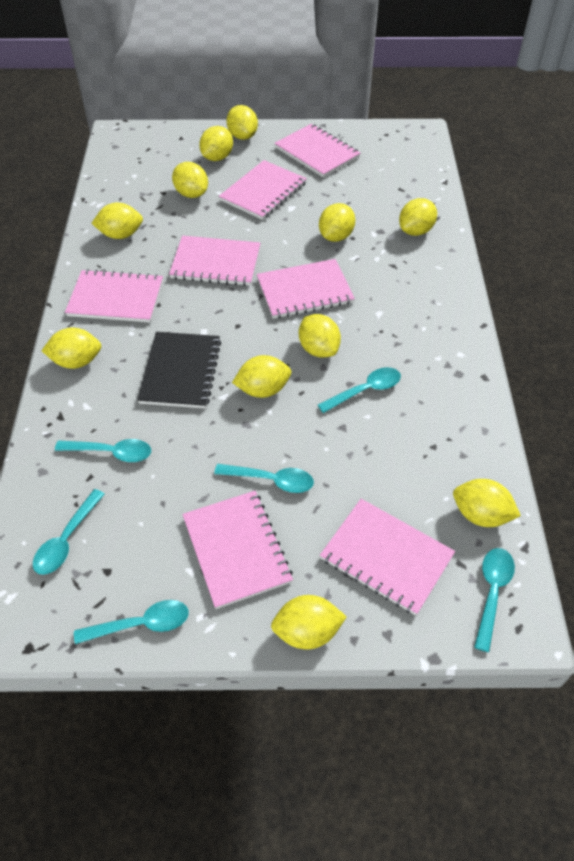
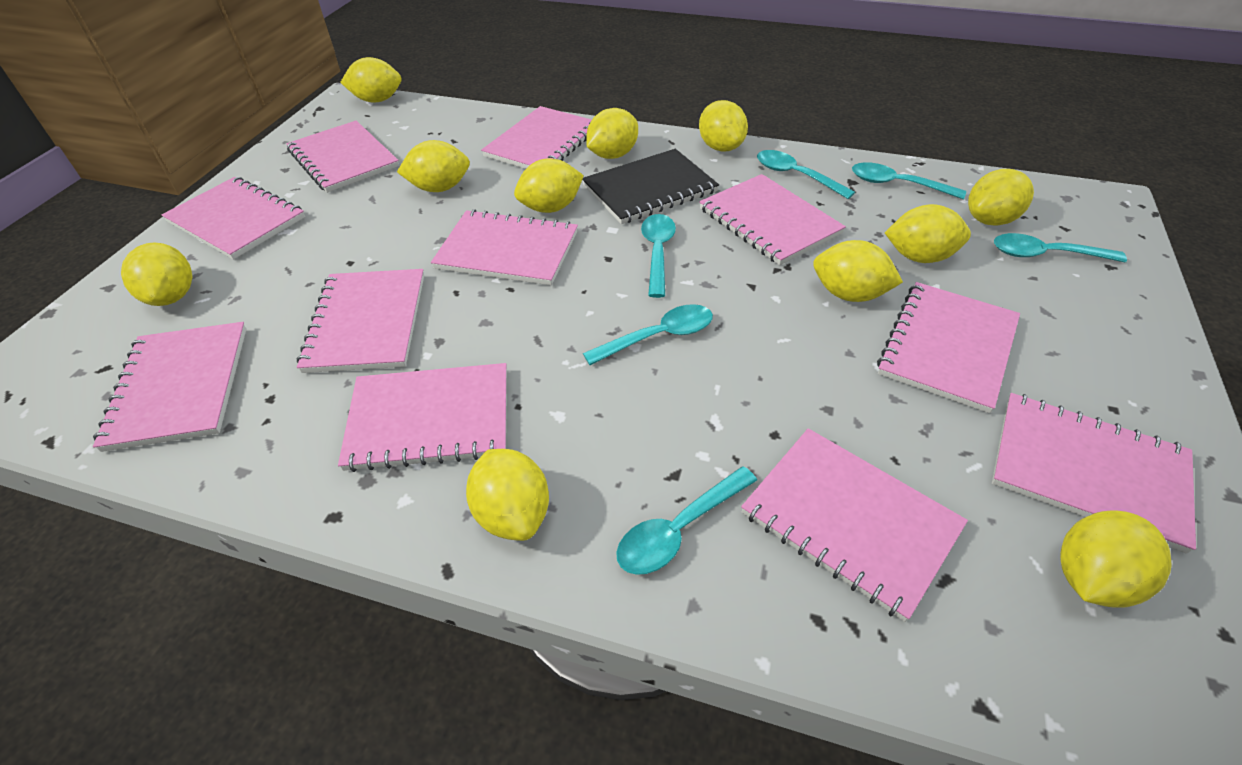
pink notebook: [65,269,163,323] [169,236,260,286] [182,491,293,609] [219,160,307,220] [257,259,355,319] [274,124,360,178] [320,499,455,615] = 7 -> [93,322,246,452] [162,177,305,260] [286,121,399,193] [297,269,424,373] [338,363,507,472] [431,209,578,285] [481,106,592,169] [699,174,846,265] [741,428,968,622] [877,282,1020,413] [992,393,1196,554] = 11

